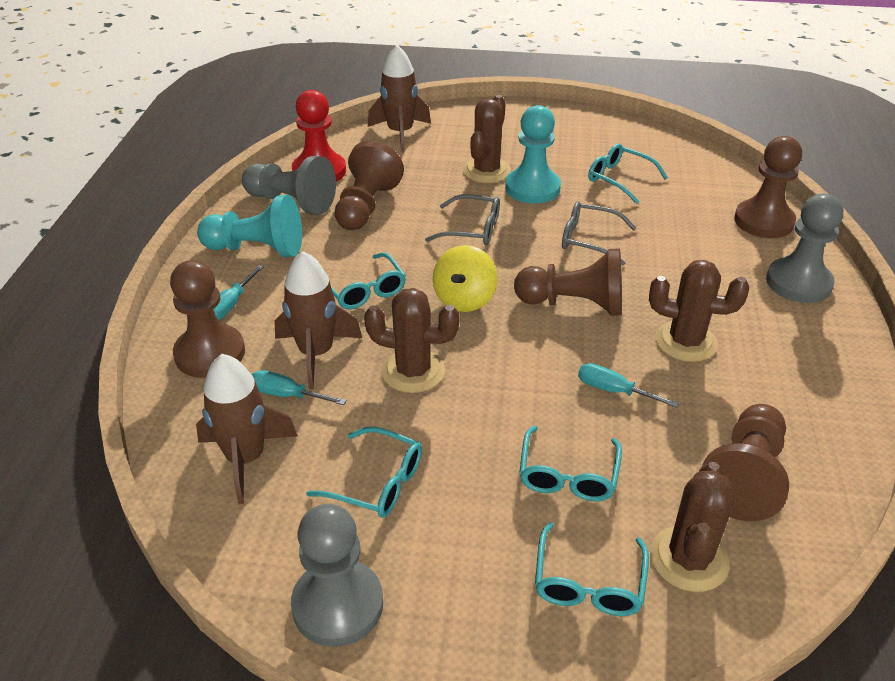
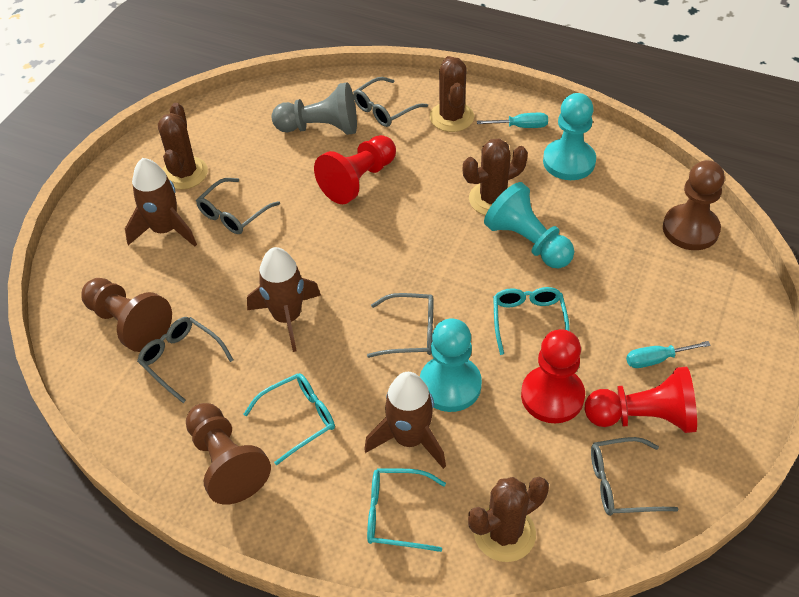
brown pawn: [170,260,245,378] [335,141,404,230] [514,248,622,315] [702,404,789,521] [734,136,802,238] = 5 -> [81,278,172,352] [186,403,271,505] [663,160,725,250] = 3
grey glasses: [425,194,500,245] [562,201,636,265] = 2 -> [137,317,234,403] [196,178,280,234] [353,77,428,127] [367,293,433,358] [591,437,678,516] = 5
grey pawn: [242,156,336,215] [291,504,383,647] [766,194,843,303] = 3 -> [272,82,357,135] = 1
red pawn: [292,90,346,182] = 1 -> [314,135,396,204] [521,329,585,423] [584,367,697,433] = 3
turquoise glasses: [306,427,422,518] [331,252,406,309] [519,426,622,501] [535,522,649,616] [588,144,668,204] = 5 -> [244,373,335,465] [367,468,446,552] [493,287,570,355] = 3
turquoise pawn: [197,195,302,257] [505,105,561,204] = 2 -> [420,318,482,412] [484,182,574,268] [543,93,596,180] = 3
turquoise screwdriver: [213,265,264,320] [251,370,346,405] [578,363,679,408] = 3 -> [477,113,548,128] [626,341,711,368] = 2
yellow spinning top: [433,245,497,312] = 1 -> none = 0

